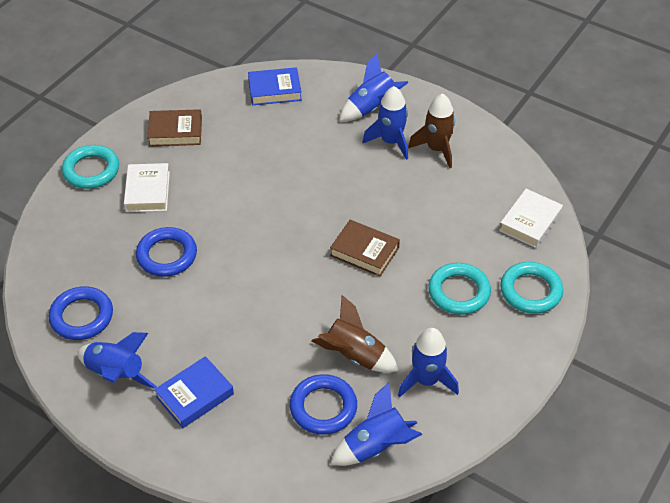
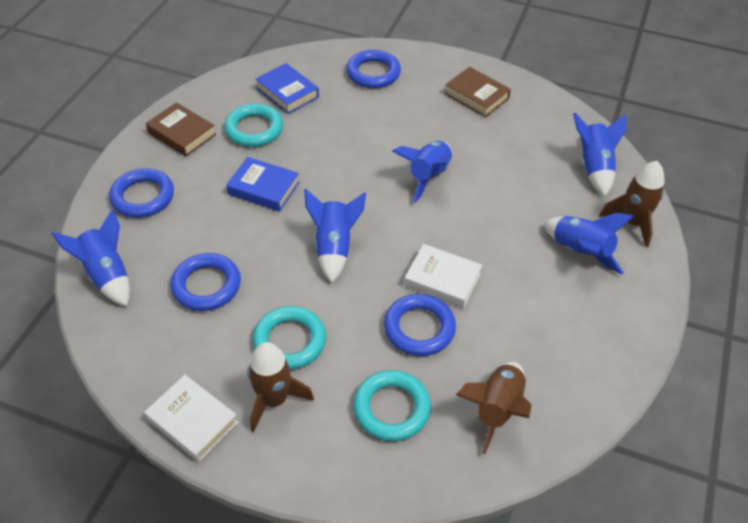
blue ring: [49,286,113,340] [136,227,197,277] [290,374,357,435] = 3 -> [109,168,174,218] [171,253,241,311] [346,50,401,88] [384,294,456,356] = 4
brown rocket: [312,295,398,373] [408,93,455,168] = 2 -> [248,342,314,432] [456,362,532,455] [599,161,665,248] = 3

